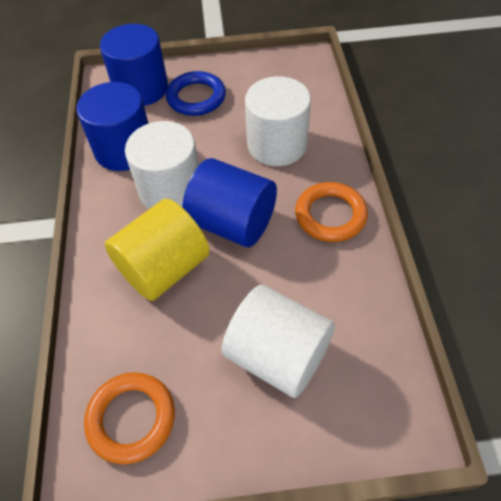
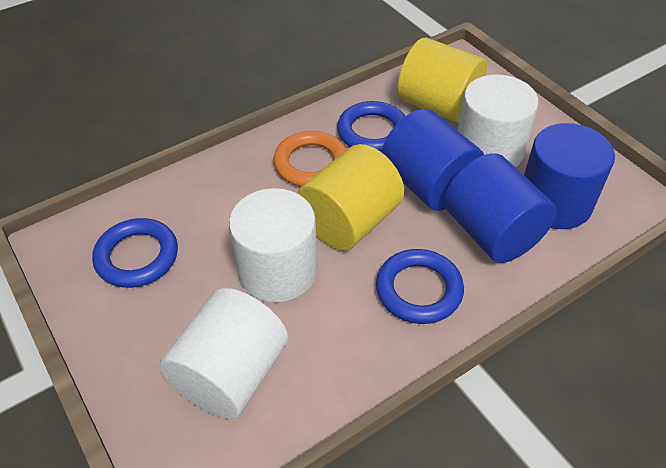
blue ring: [166,71,226,116] = 1 -> [92,218,178,288] [337,101,405,152] [376,249,464,324] = 3
orange ring: [84,372,175,464] [295,182,368,242] = 2 -> [274,131,346,186] = 1
yellow cylinder: [105,199,210,301] = 1 -> [297,144,404,250] [397,37,487,123] = 2

